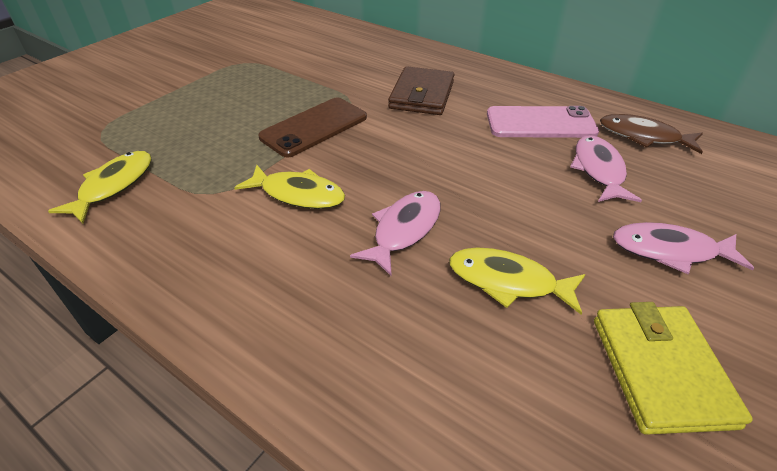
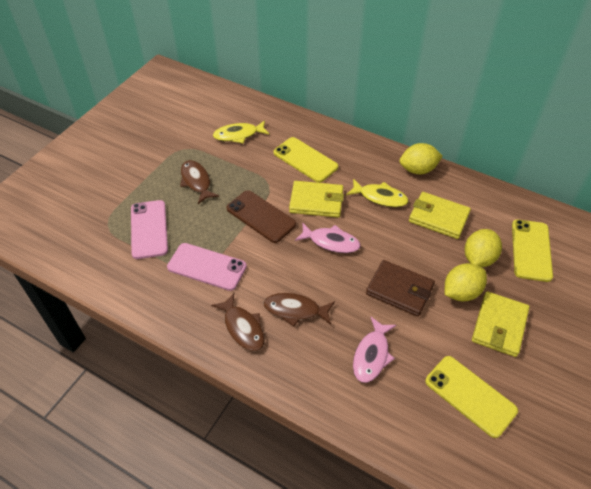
brown fish: [600,114,703,154] = 1 -> [180,160,219,204] [211,293,265,351] [263,293,335,326] = 3
pink fish: [350,191,441,277] [570,135,642,202] [613,222,754,274] = 3 -> [295,223,361,253] [353,317,396,383] = 2
pink phone: [487,106,599,138] = 1 -> [131,200,168,259] [167,243,247,291] = 2
yellow fish: [48,151,151,223] [234,165,345,209] [449,248,586,315] = 3 -> [213,120,270,144] [346,179,408,207] = 2
yellow lemon: none = 0 -> [399,143,443,175] [445,263,487,301] [465,229,502,267] = 3
yellow phone: none = 0 -> [273,137,338,183] [425,356,518,438] [512,219,553,282] = 3
yellow wallet: [594,302,753,435] = 1 -> [289,181,344,218] [409,192,471,239] [472,291,530,357] = 3

